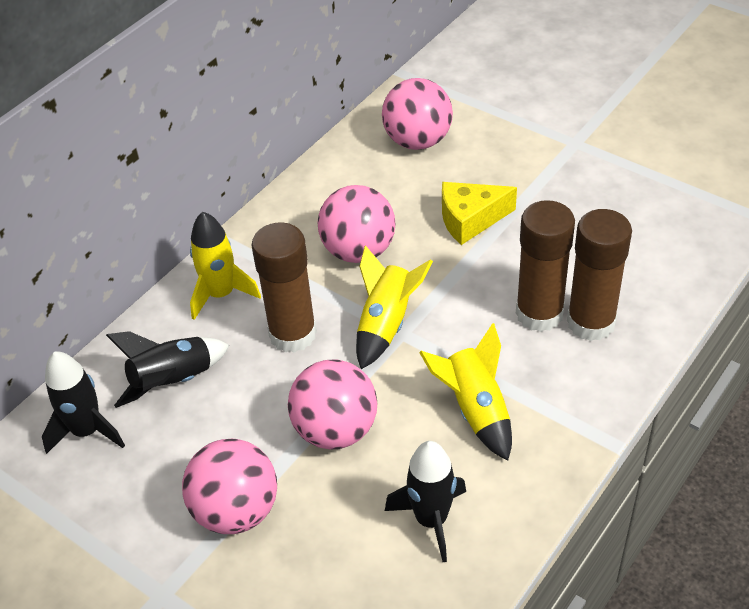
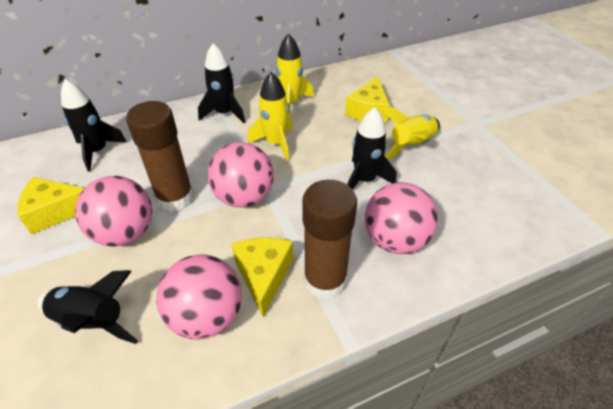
black rocket: [42,351,125,454] [106,331,230,408] [385,441,466,562] = 3 -> [38,270,138,344] [61,79,127,171] [198,43,245,123] [347,107,396,190] = 4
brown glue stick: [252,222,317,353] [516,200,575,332] [567,209,632,341] = 3 -> [126,101,194,212] [302,180,357,299] = 2
yellow cheese: [442,182,517,245] = 1 -> [17,177,84,234] [232,237,293,318] [345,76,390,123] = 3

